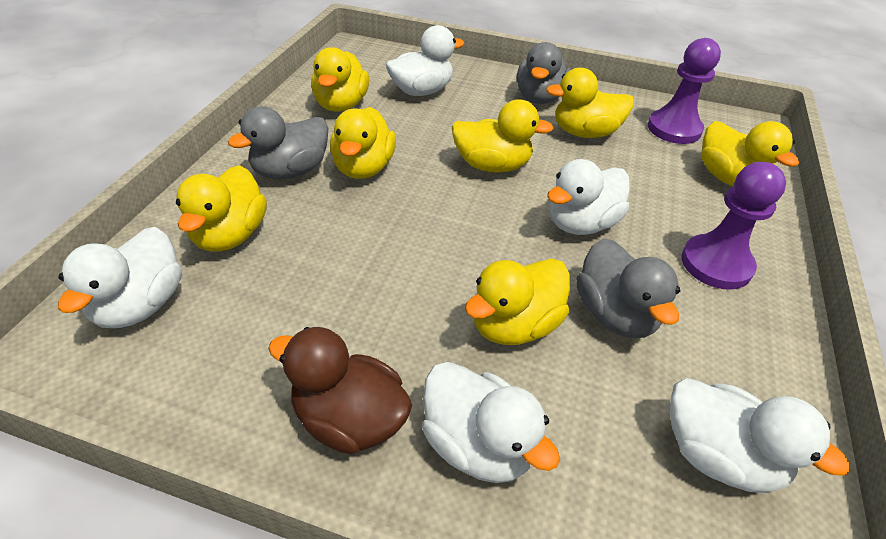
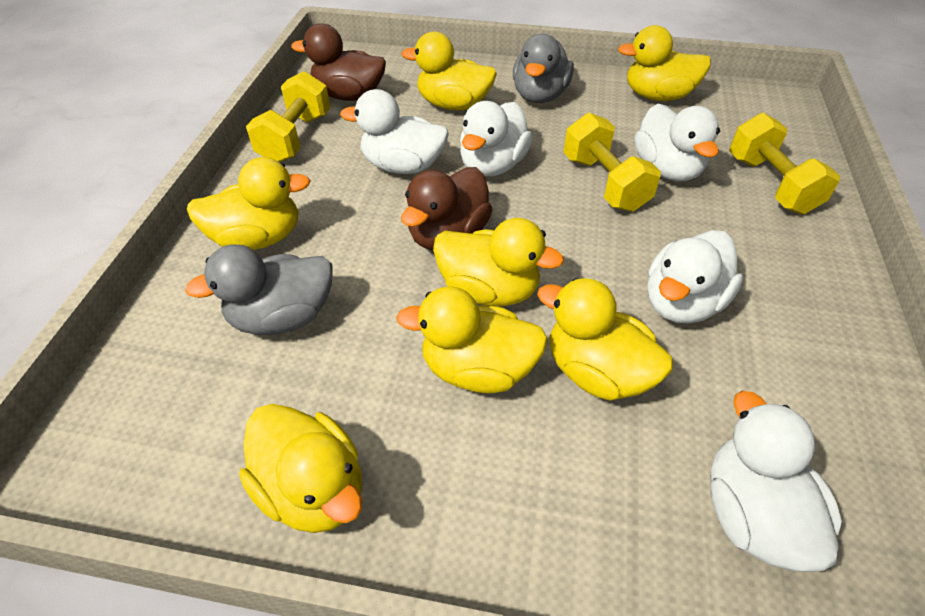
brown duck: [268,327,412,454] = 1 -> [291,23,386,101] [401,167,493,250] = 2
grey duck: [228,106,328,179] [517,42,571,104] [576,238,680,338] = 3 -> [185,244,333,335] [513,34,574,103] = 2
purple pawn: [648,38,721,144] [682,162,786,290] = 2 -> none = 0
yellow dumbbell: none = 0 -> [246,71,330,162] [563,113,661,212] [729,113,840,214] = 3

